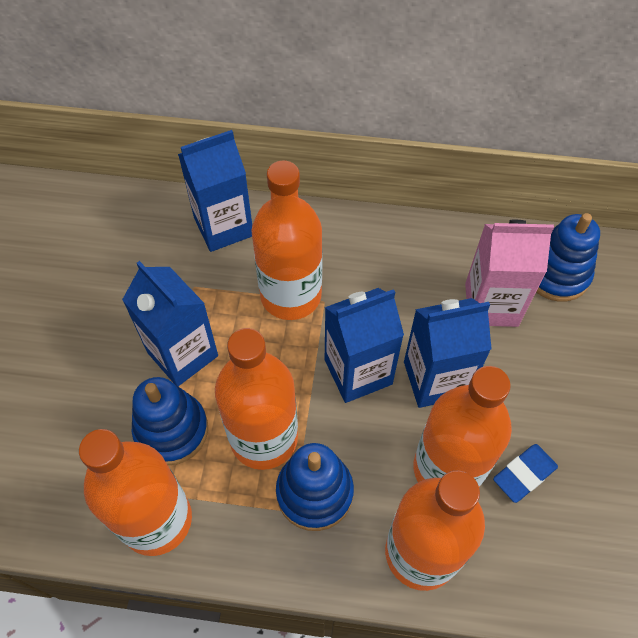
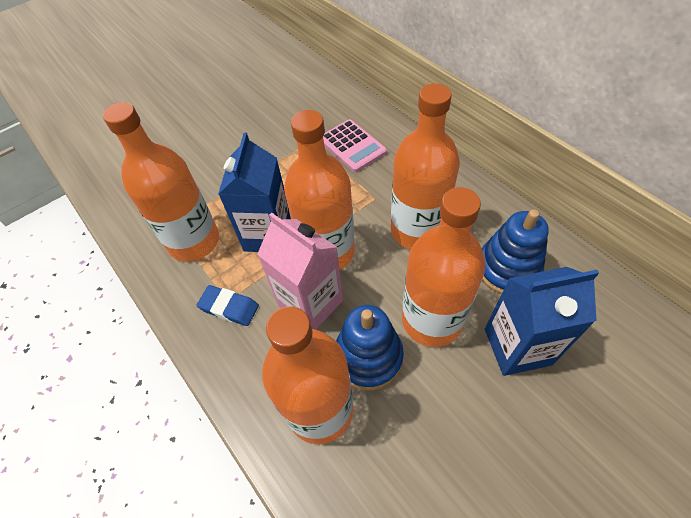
blue carton: [122,261,218,386] [178,130,252,252] [325,288,404,403] [404,298,492,408] = 4 -> [218,133,291,252] [485,267,599,376] = 2
blue stacking toy: [131,377,208,465] [276,443,354,531] [536,213,600,302] = 3 -> [336,305,404,391] [482,209,549,294] = 2
pink calculator: none = 0 -> [323,119,387,172] = 1

